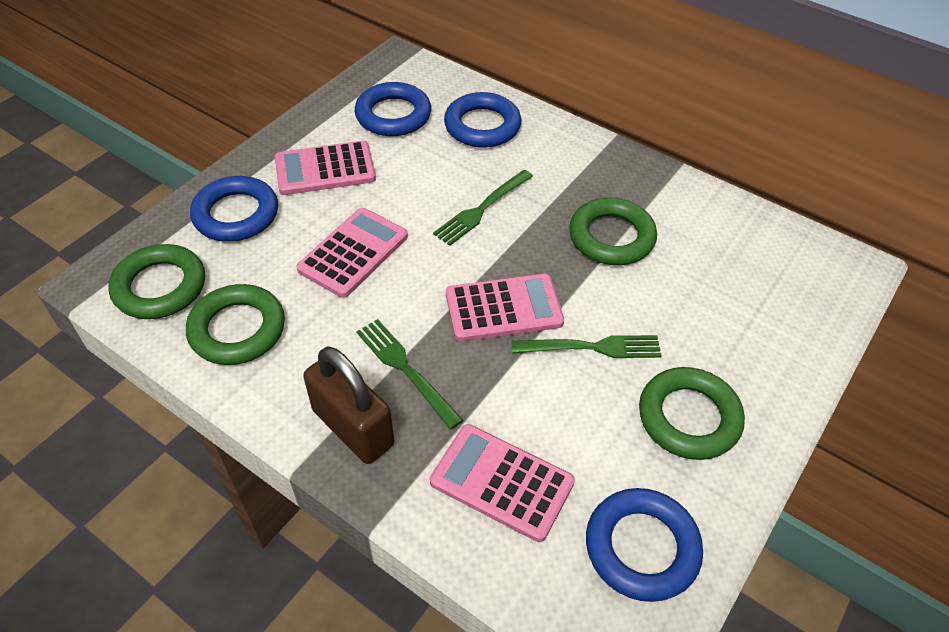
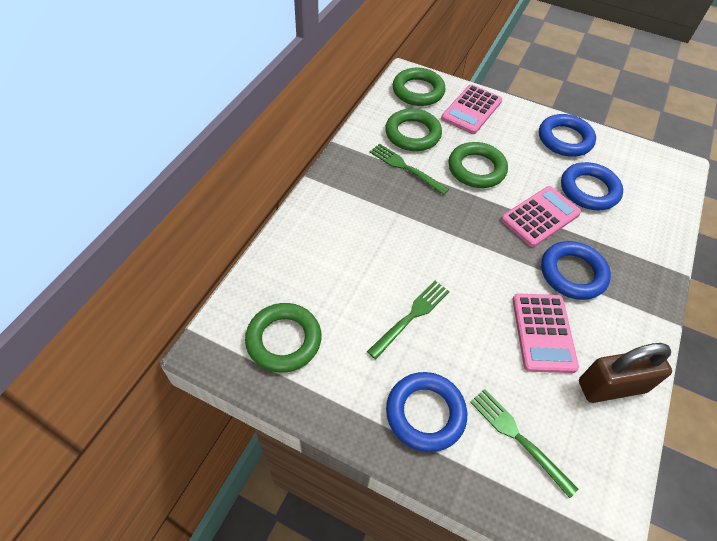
pink calculator: [275,141,376,195] [296,208,408,298] [430,424,575,542] [446,274,564,342] = 4 -> [441,84,502,134] [501,186,581,247] [513,294,579,373] = 3

